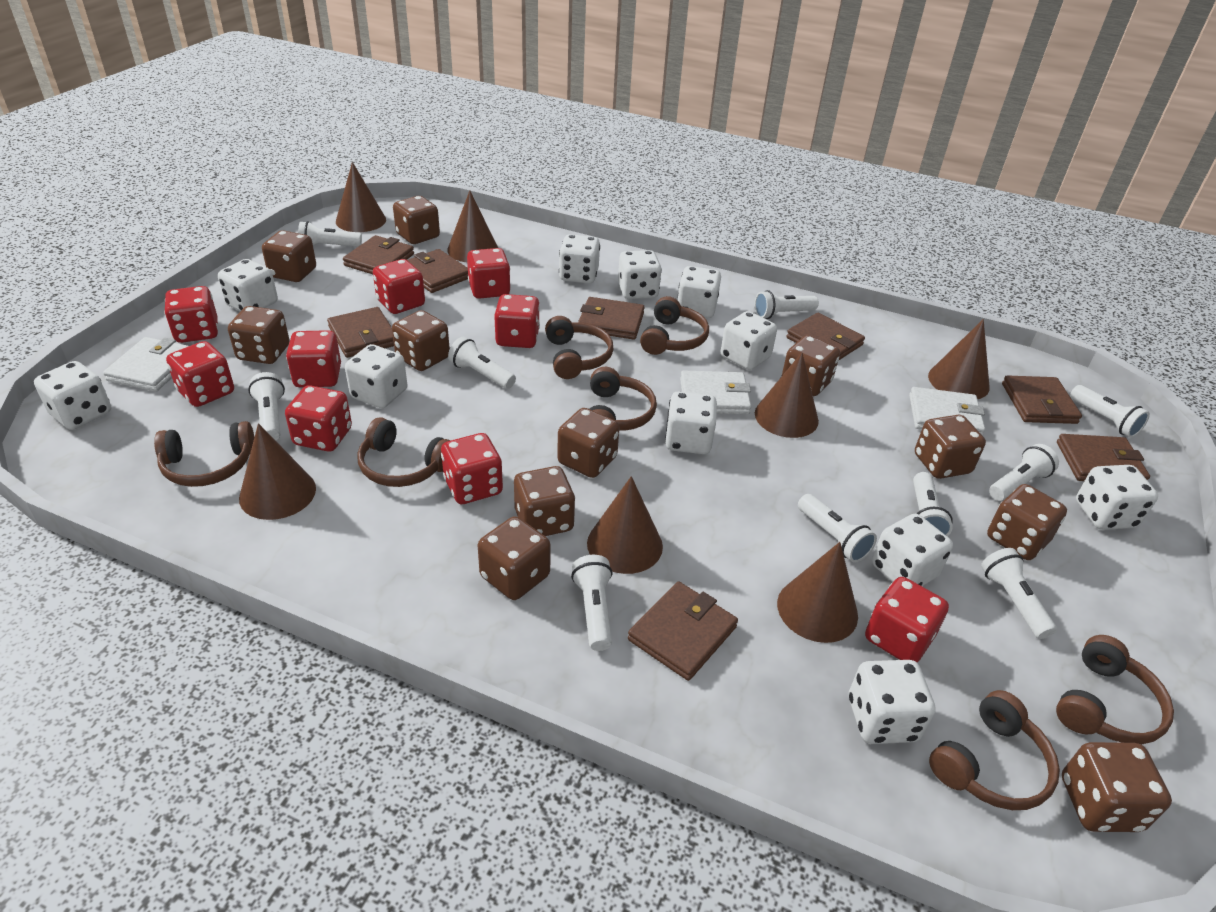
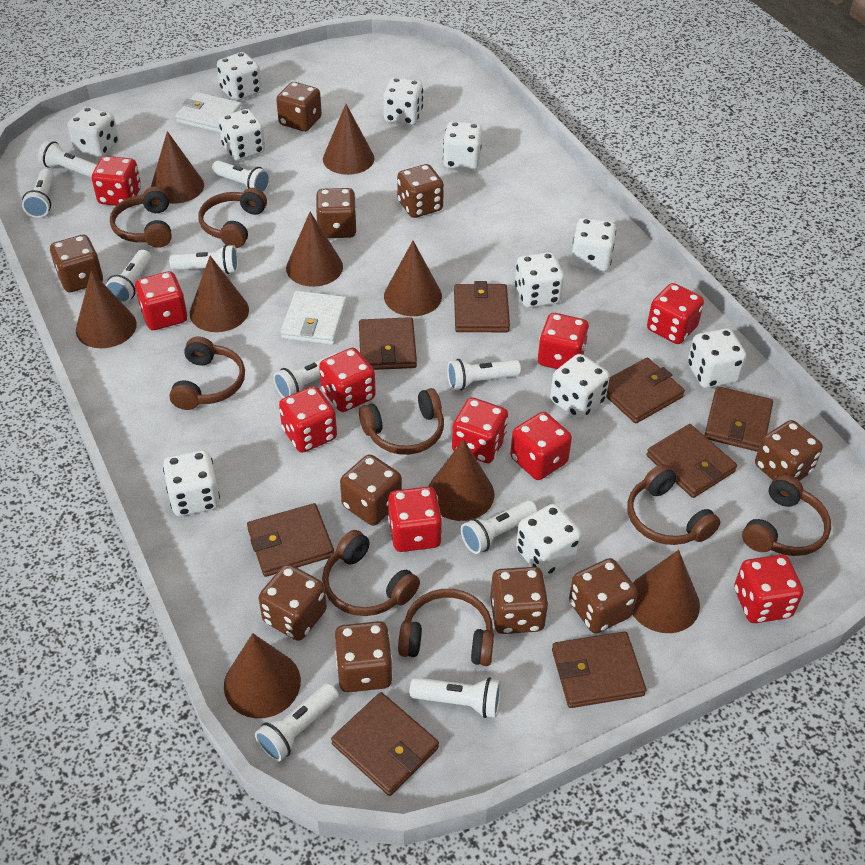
brown cone: [239,423,316,520] [336,162,386,232] [447,190,498,262] [587,476,663,574] [755,352,819,438] [777,542,858,643] [928,319,990,399] = 7 -> [76,271,137,348] [151,131,204,204] [190,256,249,332] [224,633,301,718] [286,212,343,287] [323,104,375,175] [384,241,442,316] [428,439,495,521] [632,550,700,633] = 9
brown dice: [228,306,290,364] [262,230,316,282] [392,310,450,371] [393,196,440,244] [478,516,551,600] [514,466,575,536] [557,408,619,478] [781,335,840,396] [915,415,986,479] [987,484,1067,560] [1062,742,1172,832] = 11 -> [50,235,103,293] [259,564,327,641] [276,82,322,132] [316,188,357,238] [335,621,393,692] [340,454,402,526] [397,164,444,218] [490,567,549,634] [569,558,638,633] [755,420,823,481] = 10
brown headphones: [154,421,254,487] [357,418,450,487] [545,316,613,379] [589,367,657,431] [640,296,709,355] [929,690,1060,810] [1056,635,1174,744] = 7 -> [110,186,172,248] [169,337,245,410] [198,188,267,248] [322,530,420,616] [359,388,444,455] [398,589,494,666] [627,464,720,545] [742,474,831,556] = 8
red dice: [164,286,218,343] [166,341,234,407] [285,385,352,451] [286,330,341,388] [373,259,425,314] [441,433,503,504] [467,248,511,299] [494,294,540,348] [865,577,949,662] = 9 -> [92,156,141,206] [135,271,187,330] [279,386,337,453] [319,348,376,412] [388,487,442,552] [452,397,508,463] [510,412,572,480] [538,313,589,369] [647,283,704,344] [734,554,803,623] = 10
white wallet: [103,337,188,392] [680,371,751,415] [909,387,985,436] = 3 -> [176,92,242,133] [281,291,347,345] = 2

